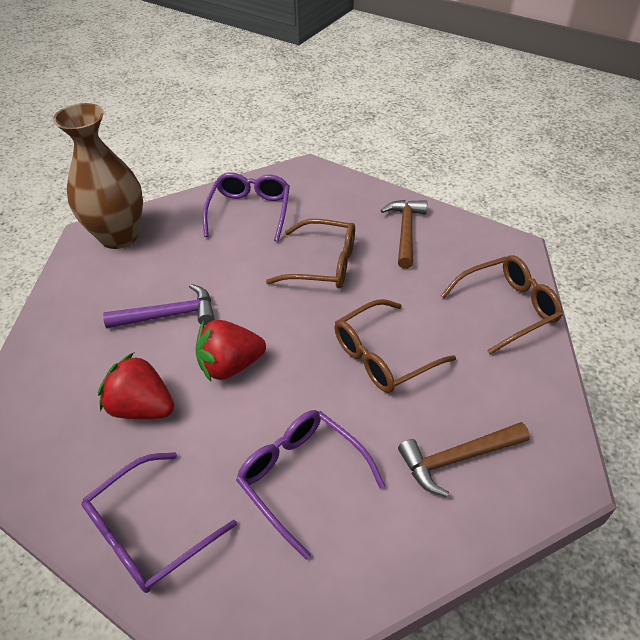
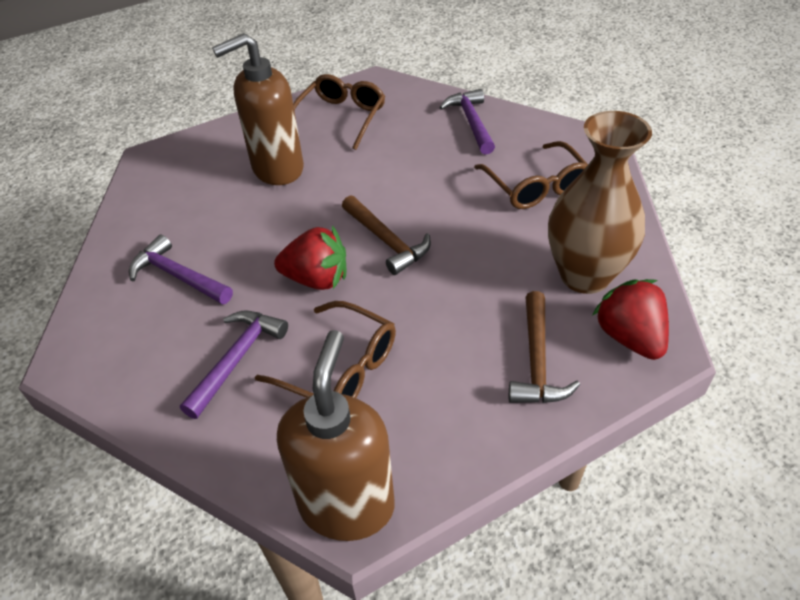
brown soap dispenser: none = 0 -> [212,33,304,185] [277,330,395,541] = 2
purple glasses: [81,452,237,593] [202,172,290,242] [236,410,385,560] = 3 -> none = 0
purple hammer: [103,284,215,328] = 1 -> [129,235,233,305] [180,311,288,419] [439,89,495,155] = 3

